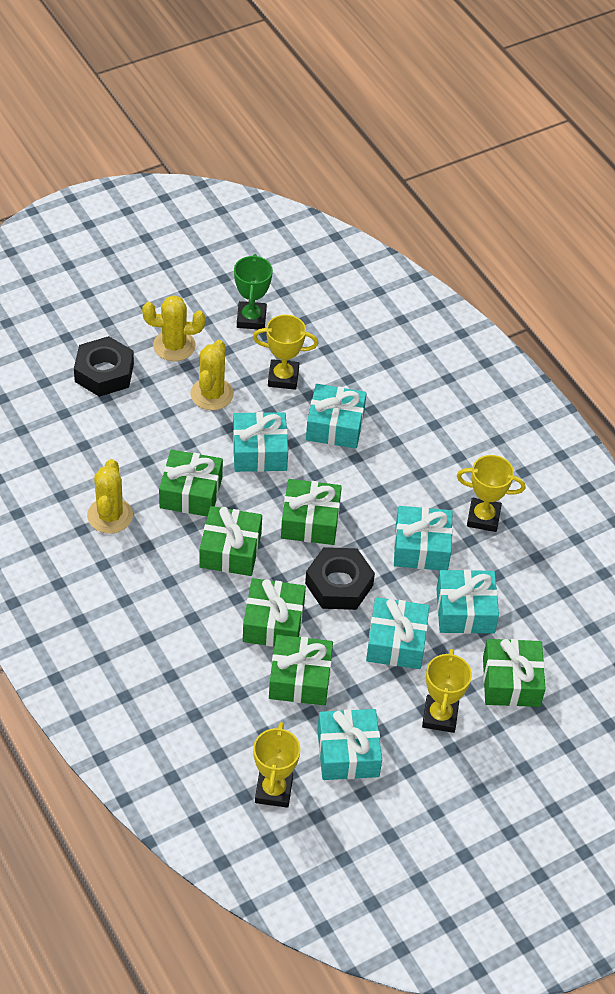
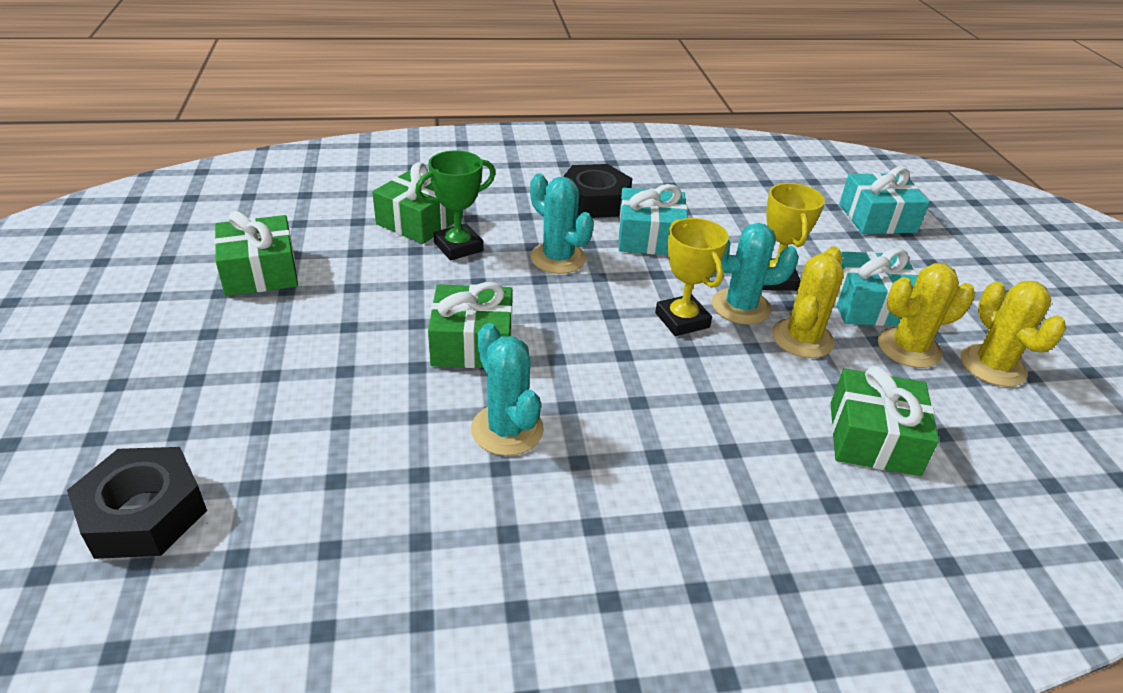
green gift: [159,450,223,517] [199,506,262,576] [243,578,306,647] [269,635,333,706] [281,479,342,545] [483,639,546,707] = 6 -> [214,211,298,296] [372,162,463,244] [428,282,513,368] [830,366,939,476] = 4
turquoise cactus: none = 0 -> [471,323,544,456] [530,173,594,274] [712,223,799,325] = 3
turquoise gift: [233,412,288,472] [306,384,367,449] [317,709,382,780] [366,597,429,669] [394,506,453,570] [436,570,499,634] = 6 -> [618,184,688,255] [835,248,918,326] [839,167,930,234] = 3
yellow trophy: [253,315,318,390] [253,722,300,808] [422,649,472,733] [457,455,525,532] = 4 -> [655,218,729,336] [762,183,825,291] = 2

